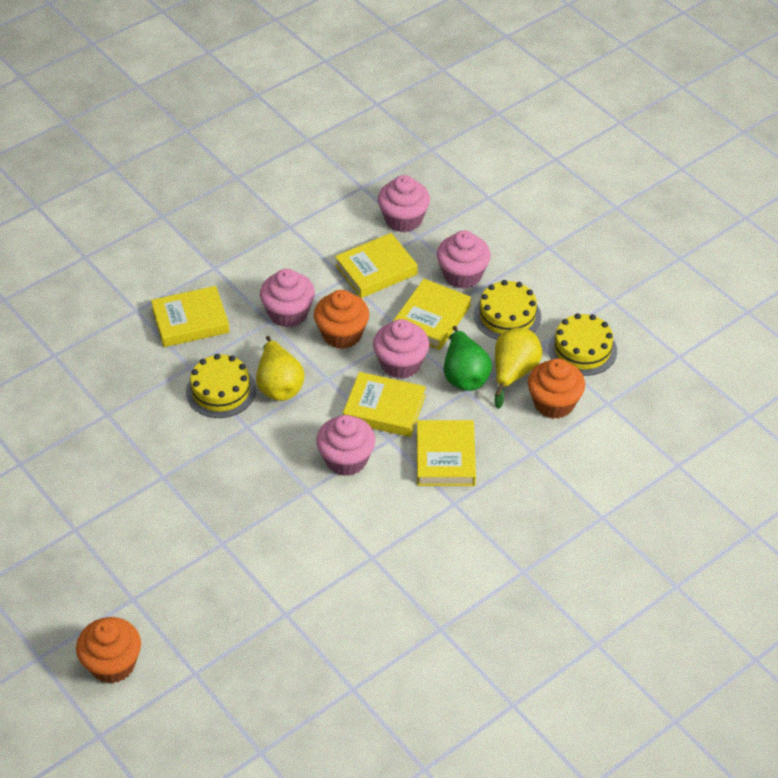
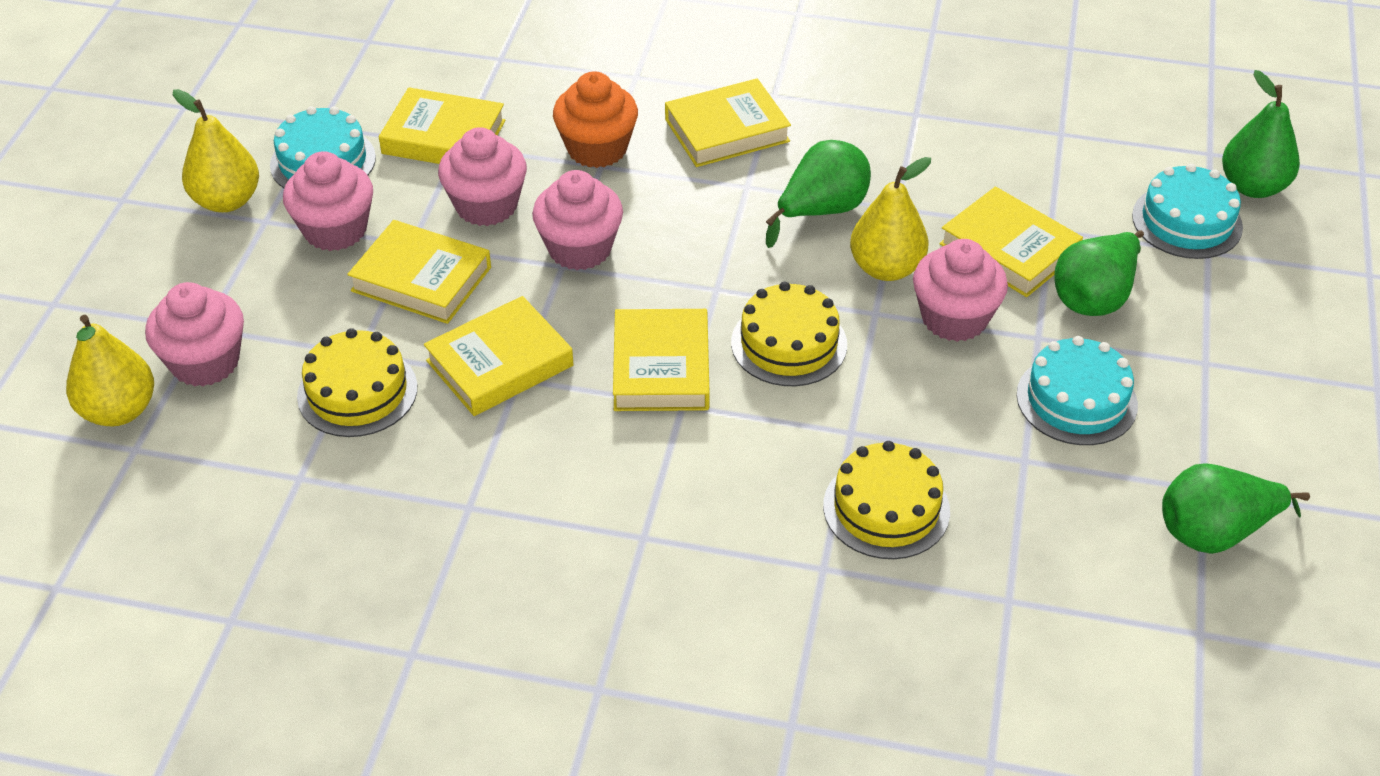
green pear: [444,326,492,391] = 1 -> [766,140,871,248] [1054,230,1144,316] [1162,463,1310,554] [1222,70,1300,198] = 4
orange cupcake: [76,617,141,683] [314,290,369,349] [528,358,585,419] = 3 -> [553,71,638,168] = 1
turquoise cake: none = 0 -> [270,106,376,188] [1017,336,1138,445] [1132,163,1243,259] = 3
yellow book: [151,286,229,347] [335,233,418,298] [343,372,426,437] [393,279,471,350] [417,420,476,486] = 5 -> [347,220,491,324] [379,87,505,164] [424,296,573,416] [613,309,710,411] [665,78,791,167] [939,187,1083,297] = 6
yellow pear: [256,336,305,401] [494,327,542,409] = 2 -> [66,315,154,426] [173,89,259,212] [850,157,931,281] = 3

